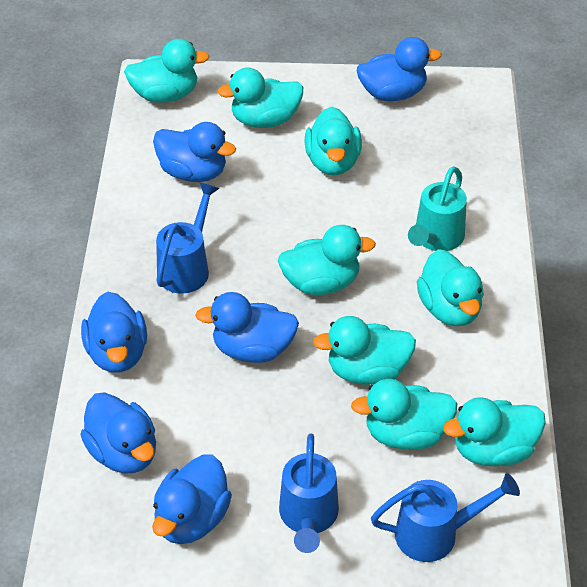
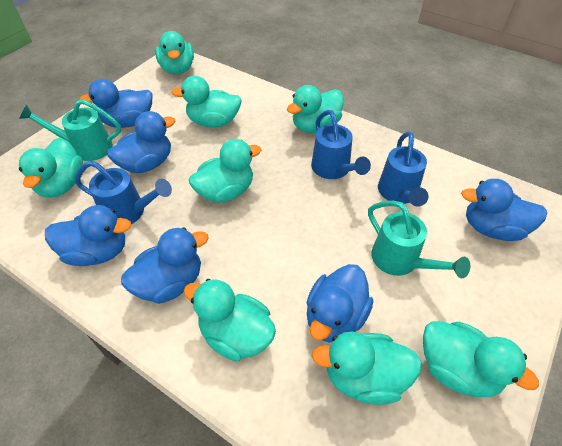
turquoise watering can: [408,166,467,251] = 1 -> [19,99,121,161] [368,201,470,278] = 2

